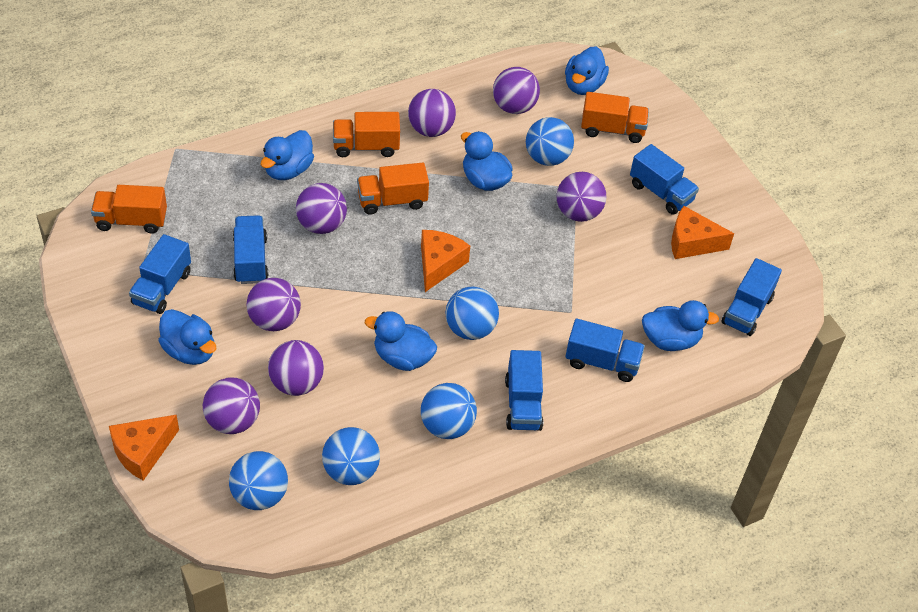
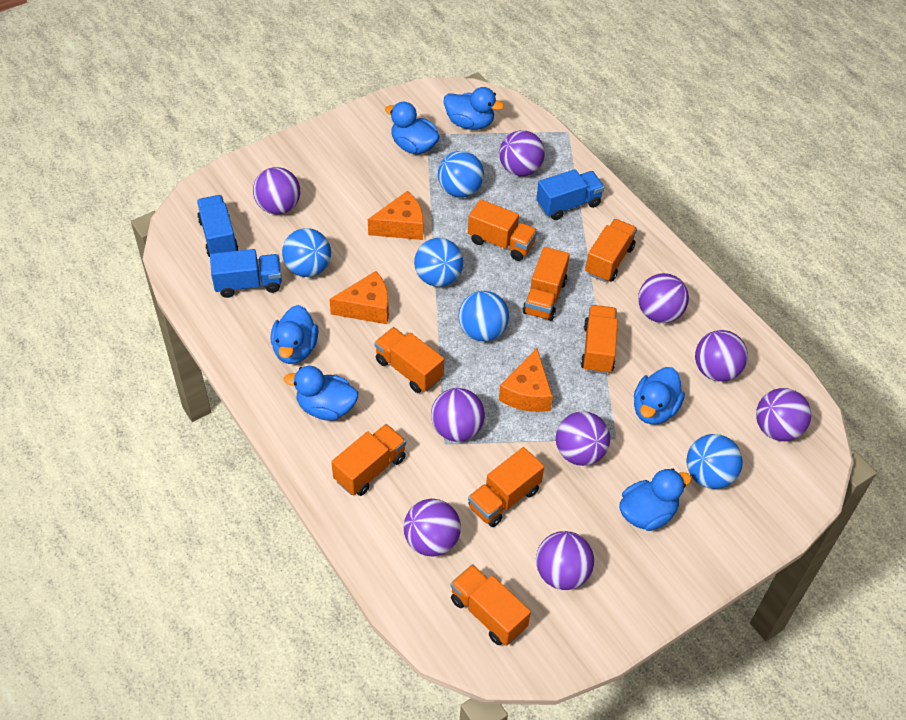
blue truck: [129,234,191,314] [233,215,268,284] [505,350,543,431] [565,319,645,382] [630,144,699,215] [721,258,782,336] = 6 -> [197,195,238,257] [210,249,282,298] [536,169,604,220] = 3
orange truck: [91,185,167,234] [333,112,400,157] [357,163,429,215] [581,92,649,143] = 4 -> [331,424,406,496] [374,327,444,393] [450,564,531,646] [468,199,537,261] [468,447,544,527] [523,247,570,321] [581,305,618,374] [585,219,637,282] = 8
purple ball: [203,378,260,434] [247,278,301,331] [268,340,324,396] [296,183,347,234] [408,89,456,137] [493,67,540,114] [556,172,606,222] = 7 -> [253,167,300,215] [404,499,461,557] [431,388,485,442] [499,130,545,176] [536,531,594,590] [556,411,610,466] [638,273,689,323] [695,330,748,382] [756,388,811,441] = 9

